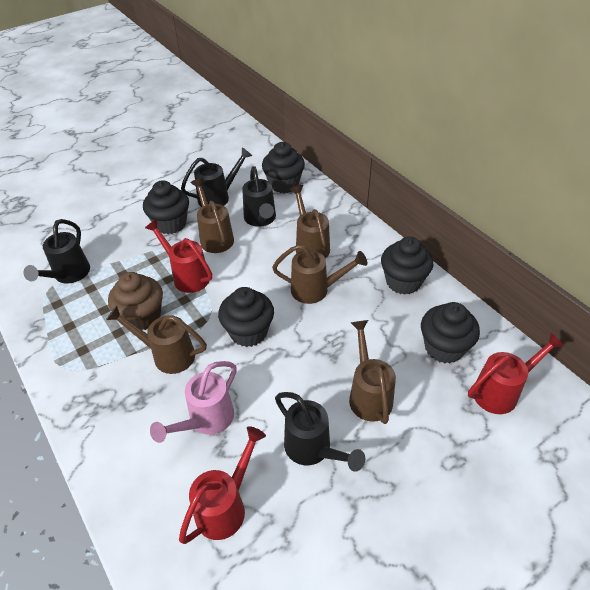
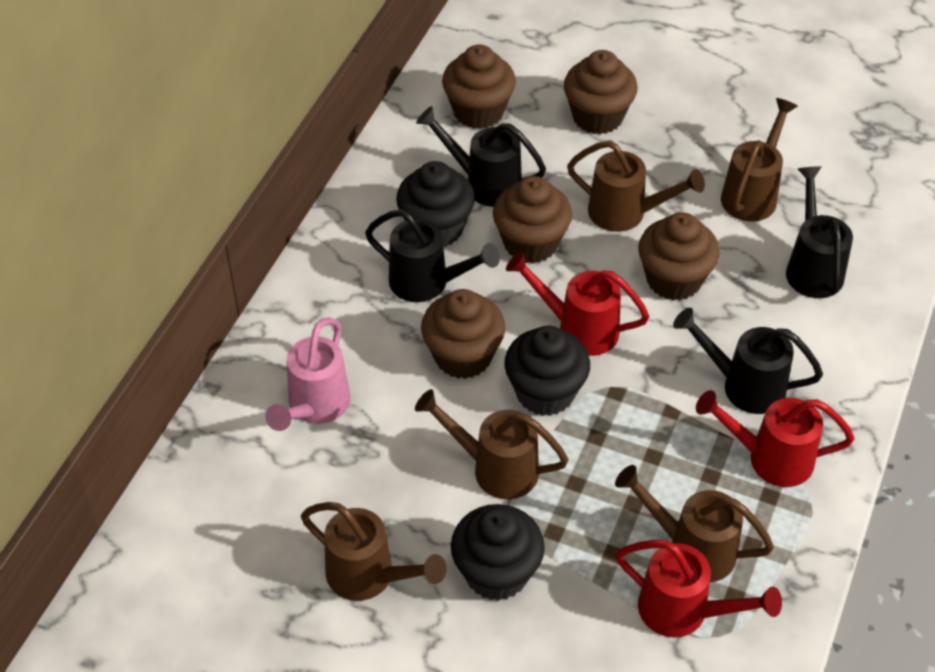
black cupcake: [143,180,189,234] [218,287,274,347] [262,142,305,193] [381,237,433,295] [421,302,480,364] = 5 -> [396,161,475,247] [451,504,545,601] [504,325,590,416] = 3
brown cupcake: [108,272,163,330] = 1 -> [421,289,505,379] [442,44,516,129] [493,176,572,263] [564,50,638,134] [638,212,720,301] = 5

